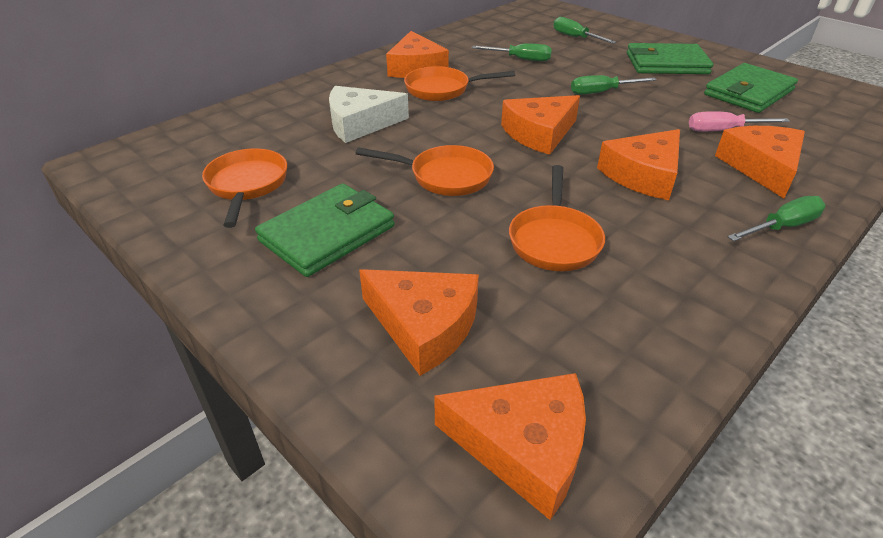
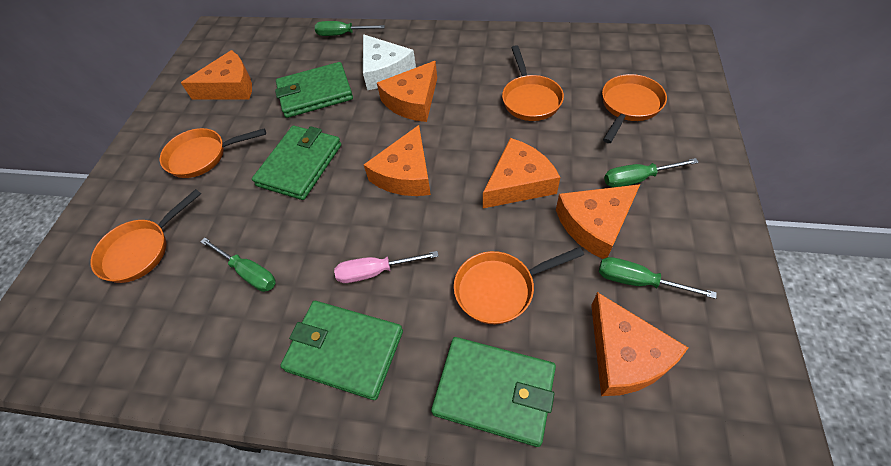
green wallet: [255,183,395,277] [627,43,713,74] [704,63,798,113] = 3 -> [252,126,341,200] [275,62,353,118] [280,301,403,400] [431,337,556,447] = 4
orange pan: [202,148,287,228] [356,145,494,196] [404,66,515,101] [509,165,605,271] = 4 -> [90,189,201,283] [160,128,266,178] [454,247,584,324] [502,45,564,121] [602,74,667,143] = 5

